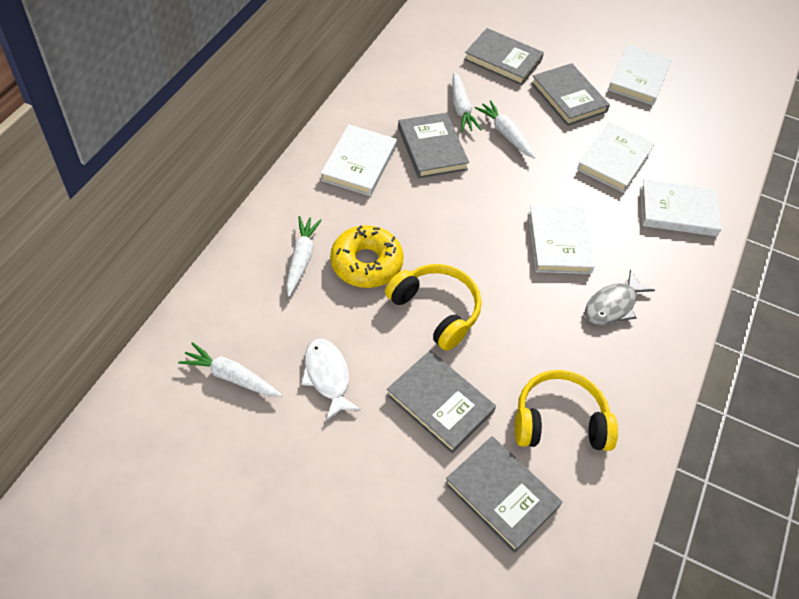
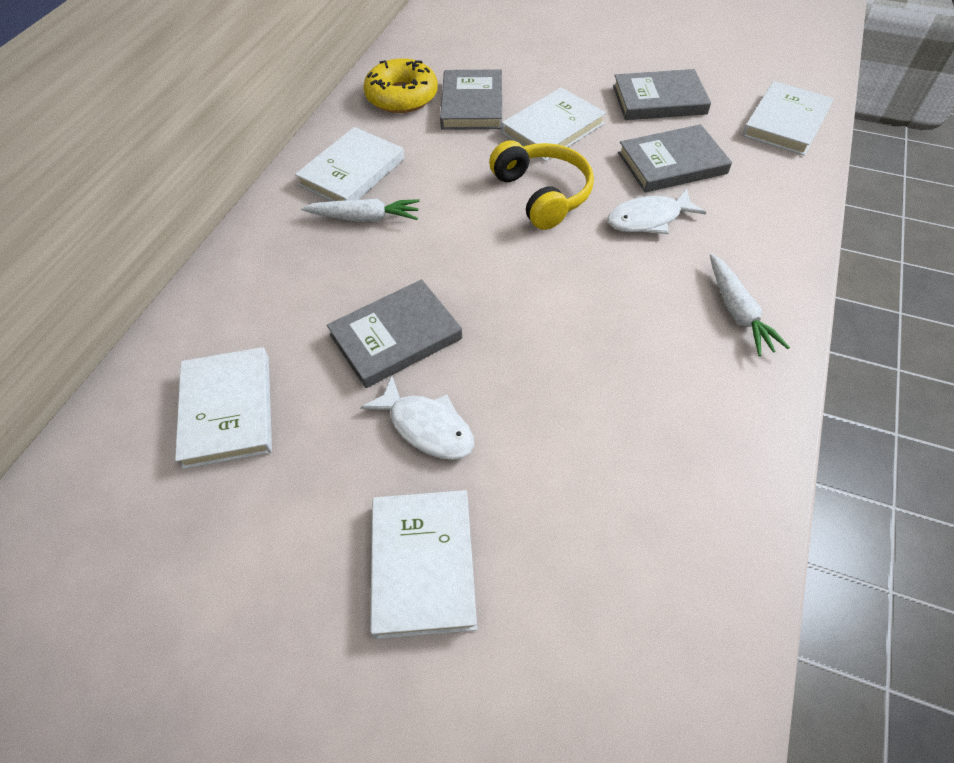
grey book: [386,351,496,453] [398,113,469,178] [445,436,562,553] [464,28,544,85] [531,63,610,126] = 5 -> [327,279,462,388] [440,69,502,130] [613,69,711,120] [618,124,732,192] = 4
grey fish: [585,269,655,325] = 1 -> none = 0
white carrot: [178,342,282,397] [286,216,322,297] [452,72,482,132] [475,100,535,159] = 4 -> [301,199,420,222] [710,254,790,356] = 2
white fish: [301,339,361,421] = 1 -> [361,376,474,460] [607,189,707,234] = 2
yellow headphones: [385,264,482,351] [514,370,618,451] = 2 -> [489,140,594,230] = 1

